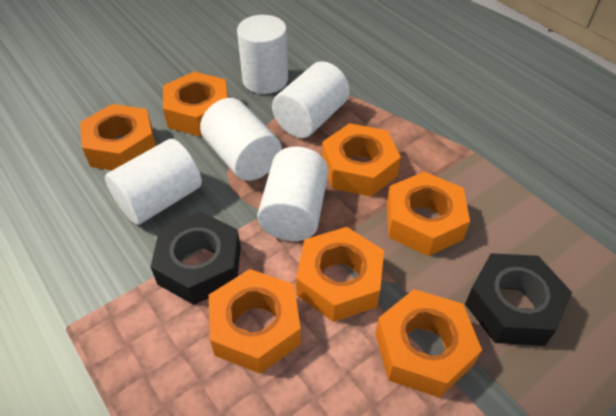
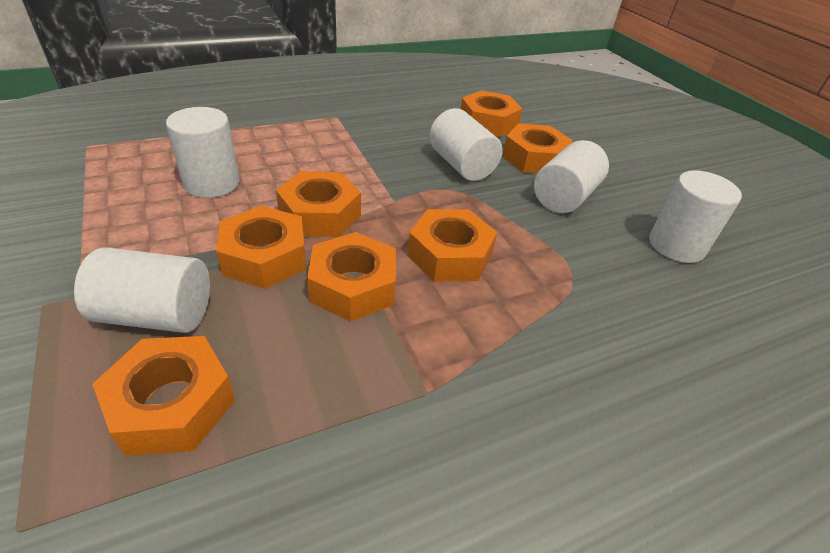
black nut: [151,212,241,305] [465,253,572,346] = 2 -> none = 0

